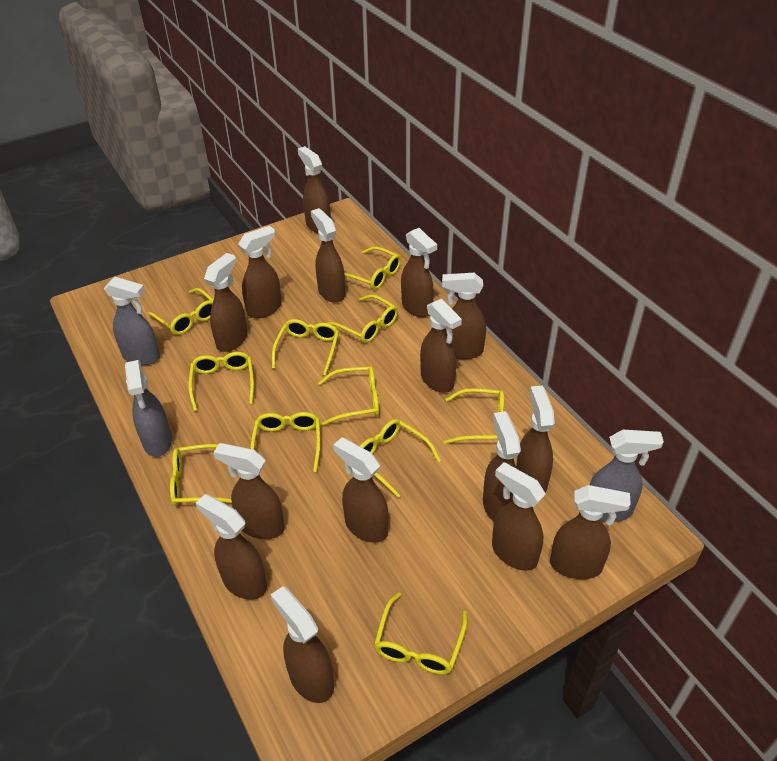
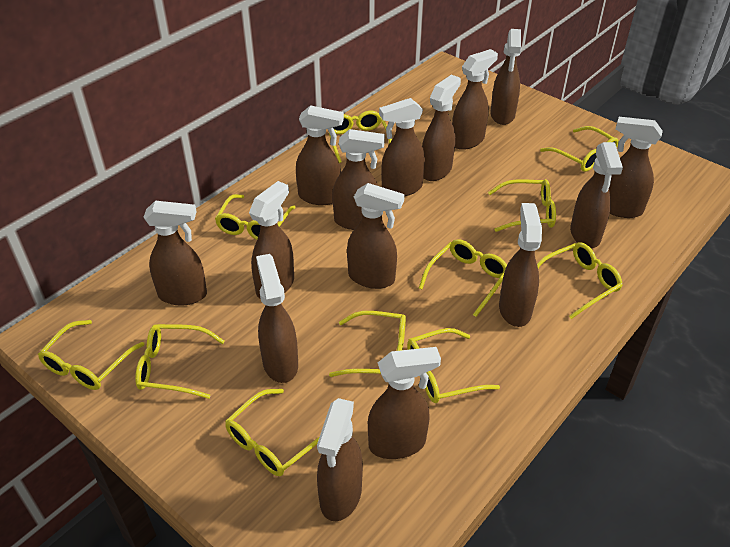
grey spray bottle: [104,277,160,365] [125,360,172,457] [589,430,664,522] = 3 -> none = 0

